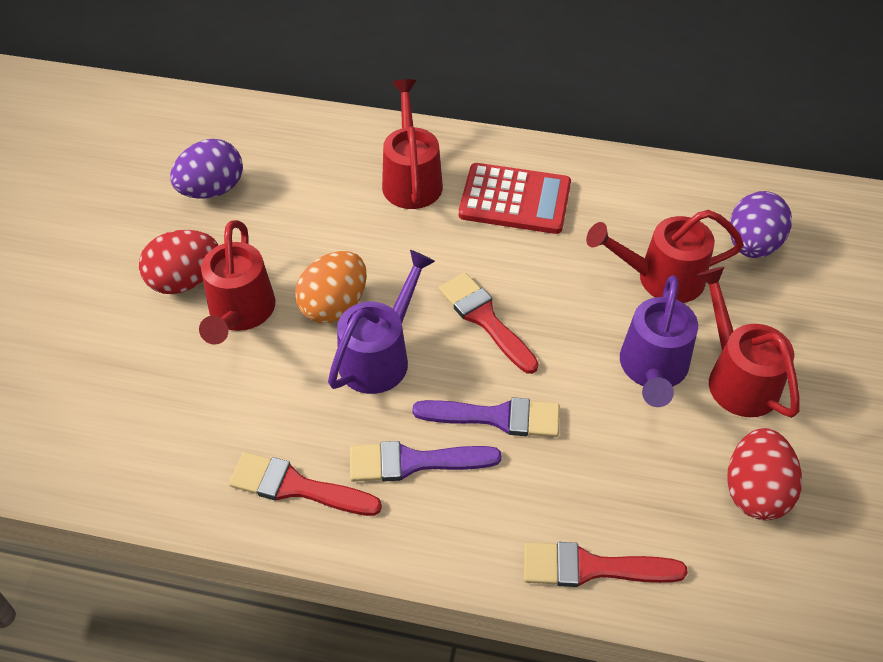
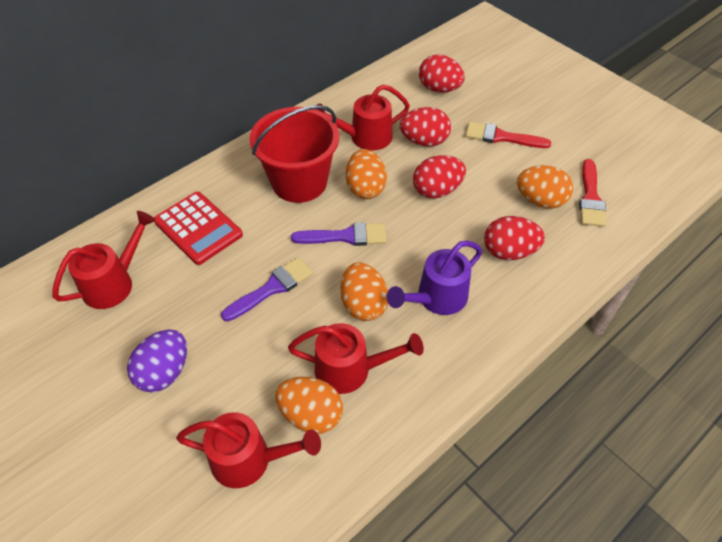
orange egg: [295,251,367,323] = 1 -> [275,377,343,434] [341,262,388,321] [346,149,387,199] [517,165,573,209] = 4
purple egg: [170,139,243,199] [730,191,792,258] = 2 -> [127,329,187,392] = 1
purple watering can: [328,250,435,394] [620,275,698,407] = 2 -> [387,241,482,315] = 1
red brush: [229,452,382,516] [439,273,539,374] [524,542,688,587] = 3 -> [466,122,551,148] [579,159,606,227] = 2
red bucket: none = 0 -> [250,105,339,203] = 1
red egg: [139,230,218,294] [727,428,802,520] = 2 -> [400,107,451,147] [413,155,466,199] [419,55,465,93] [484,216,545,260] = 4

